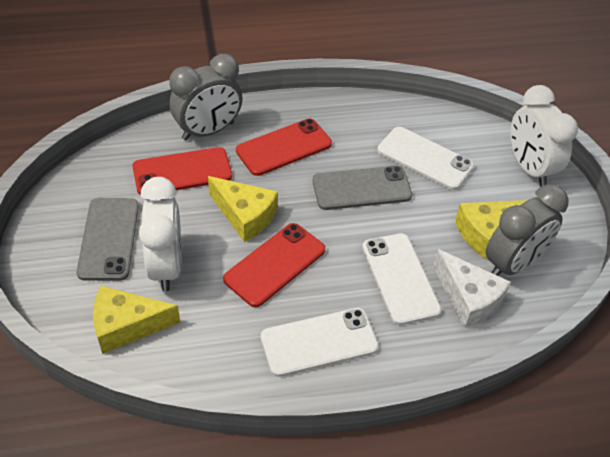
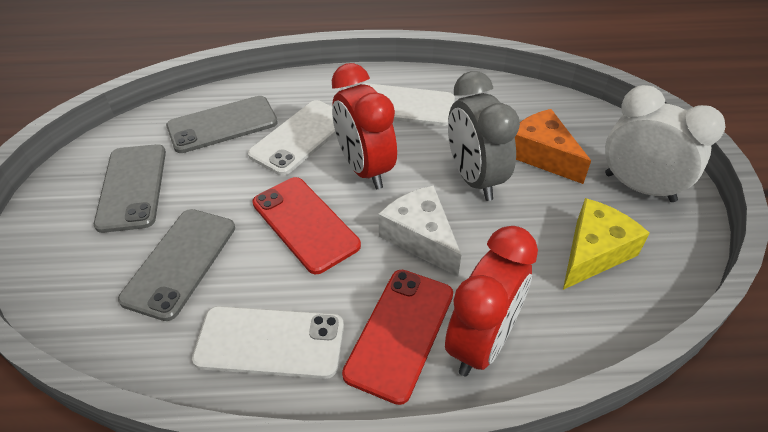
grey clock: [169,54,243,140] [486,184,568,276] = 2 -> [448,71,520,201] = 1
grey phone: [76,198,139,281] [312,166,412,210] = 2 -> [94,144,166,233] [118,209,235,321] [166,96,278,153] = 3
orange cheese: none = 0 -> [515,109,591,184] = 1
red clock: none = 0 -> [332,63,397,189] [445,226,538,377] = 2
red phone: [132,147,232,195] [223,223,325,307] [236,119,332,176] = 3 -> [253,177,361,274] [342,270,453,405] = 2
white clock: [139,177,182,291] [510,85,578,187] = 2 -> [605,85,725,202] = 1
yellow cheese: [93,286,180,354] [208,176,278,242] [455,200,527,259] = 3 -> [563,198,649,290] = 1

